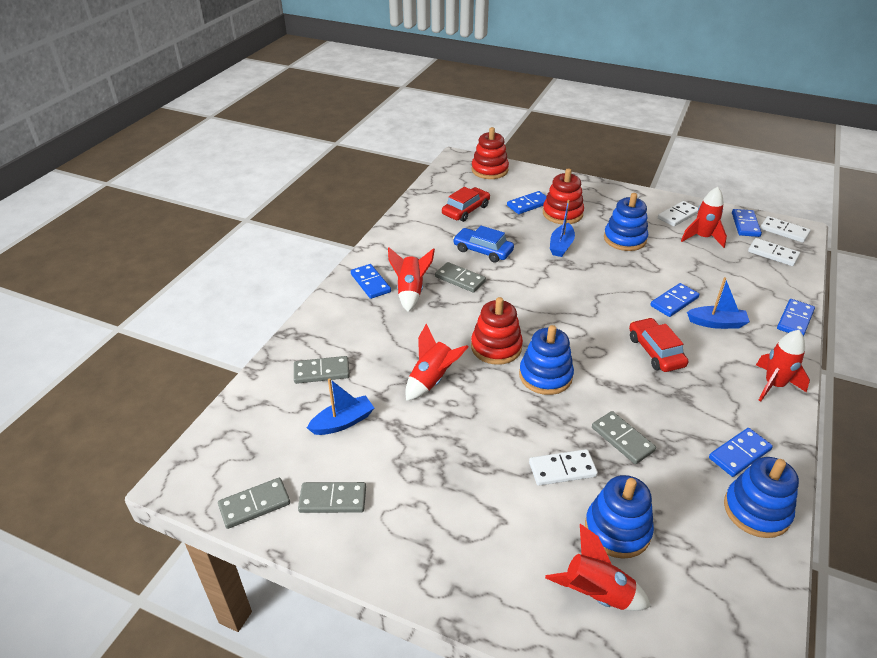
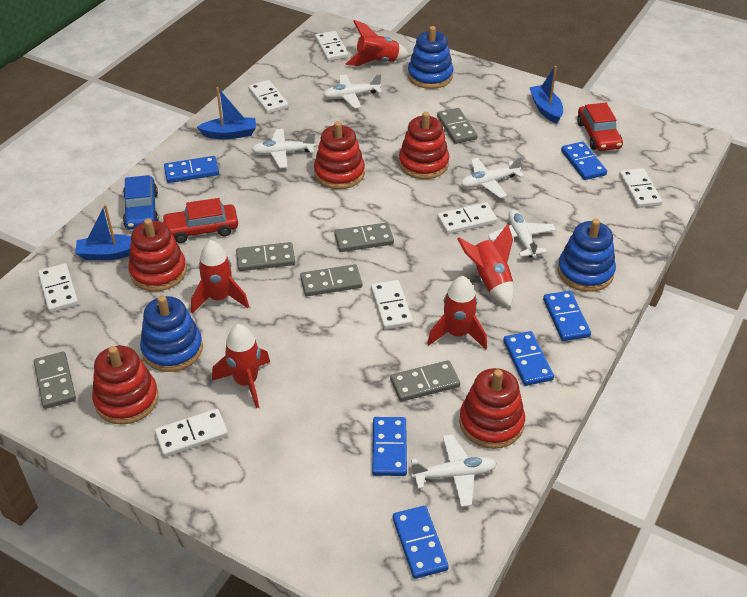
blue stacking toy: [519,325,574,395] [585,475,654,559] [604,193,648,251] [724,457,799,538] = 4 -> [140,295,203,372] [408,26,453,89] [557,219,616,292] = 3
grey domino: [218,478,290,529] [294,356,350,384] [298,482,366,513] [435,262,486,293] [592,411,656,464] = 5 -> [34,351,76,409] [236,242,295,271] [300,264,362,296] [334,223,394,252] [390,360,460,402] [437,108,478,144] = 6
red stacking toy: [471,127,509,179] [471,297,523,365] [543,169,584,224] = 3 -> [92,346,158,425] [128,218,187,292] [314,121,365,189] [399,112,449,179] [459,368,525,449] = 5
white domino: [529,449,598,486] [658,201,698,227] [748,238,800,266] [760,216,811,243] = 4 -> [38,263,79,313] [155,409,228,457] [248,80,289,114] [315,31,349,61] [371,280,413,330] [437,202,497,234] [619,168,662,208] = 7
white plane: none = 0 -> [251,129,316,168] [323,74,382,109] [411,434,497,507] [461,157,524,198] [488,209,556,258] = 5

